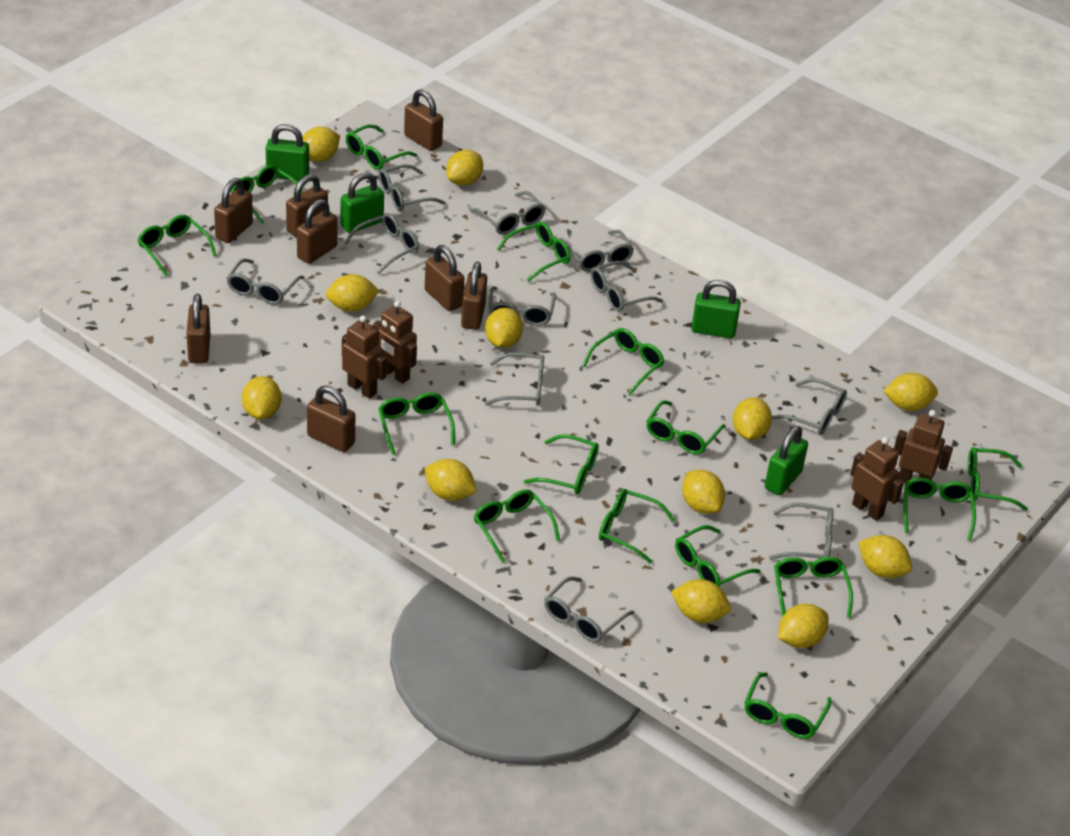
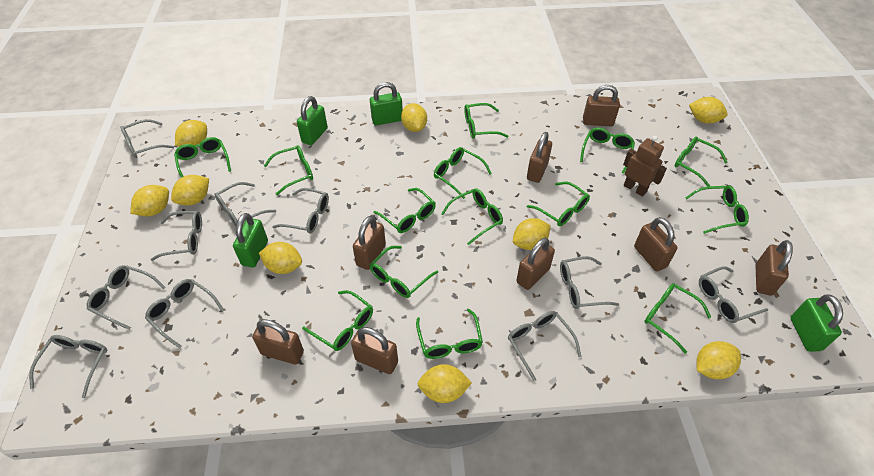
brown robot: [342,315,387,399] [373,301,417,384] [851,437,904,521] [894,410,953,483] = 4 -> [623,136,667,197] = 1
green glasses: [138,215,216,276] [231,165,303,224] [346,124,417,170] [378,392,455,455] [474,489,560,563] [497,222,570,282] [524,434,599,494] [582,328,664,395] [599,489,675,564] [646,400,726,454] [675,525,761,587] [744,672,832,739] [774,557,853,618] [904,477,976,541] [968,447,1028,511] = 15 -> [174,137,231,178] [264,145,313,195] [302,290,373,351] [370,246,438,298] [373,188,436,233] [416,309,483,359] [434,147,492,199] [441,188,503,245] [464,103,508,138] [527,181,590,226] [580,127,635,174] [644,283,711,354] [675,137,728,187] [685,185,749,234] = 14
grey glasses: [227,259,304,305] [344,213,419,274] [378,164,446,211] [470,191,545,235] [485,352,544,405] [489,286,556,326] [544,576,634,642] [565,230,634,271] [590,261,663,312] [769,503,834,560] [772,378,847,435] = 11 -> [29,335,107,398] [87,265,166,330] [120,119,174,158] [145,279,224,349] [151,211,202,261] [214,182,276,226] [272,188,329,234] [508,311,581,381] [560,256,619,309] [699,266,769,323] = 10
yellow lemon: [242,376,282,420] [303,127,340,162] [326,274,380,311] [425,459,477,501] [446,150,483,186] [485,307,523,348] [671,579,731,623] [682,470,725,514] [733,397,772,440] [778,604,829,648] [859,535,912,578] [883,373,938,411] = 12 -> [130,185,169,216] [171,175,209,206] [175,120,207,147] [259,242,302,274] [401,103,427,132] [418,364,472,403] [513,218,551,250] [689,97,728,124] [696,341,741,379] = 9

